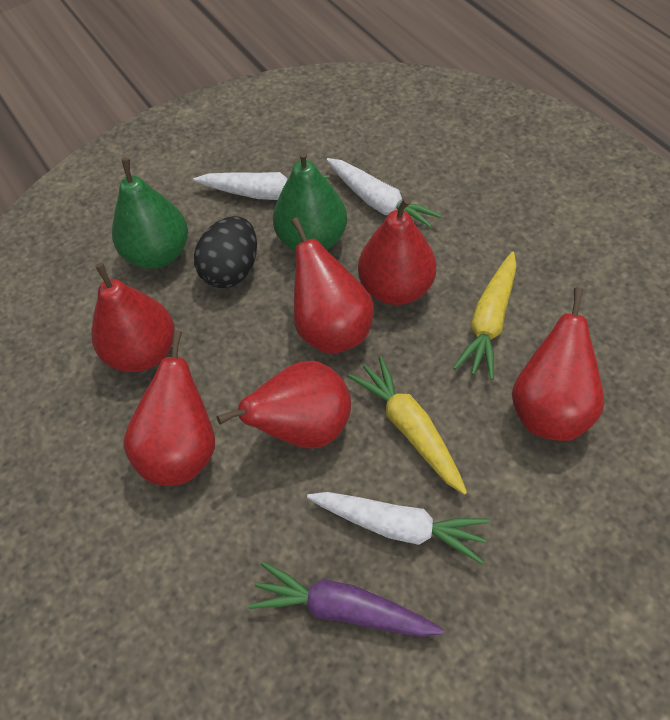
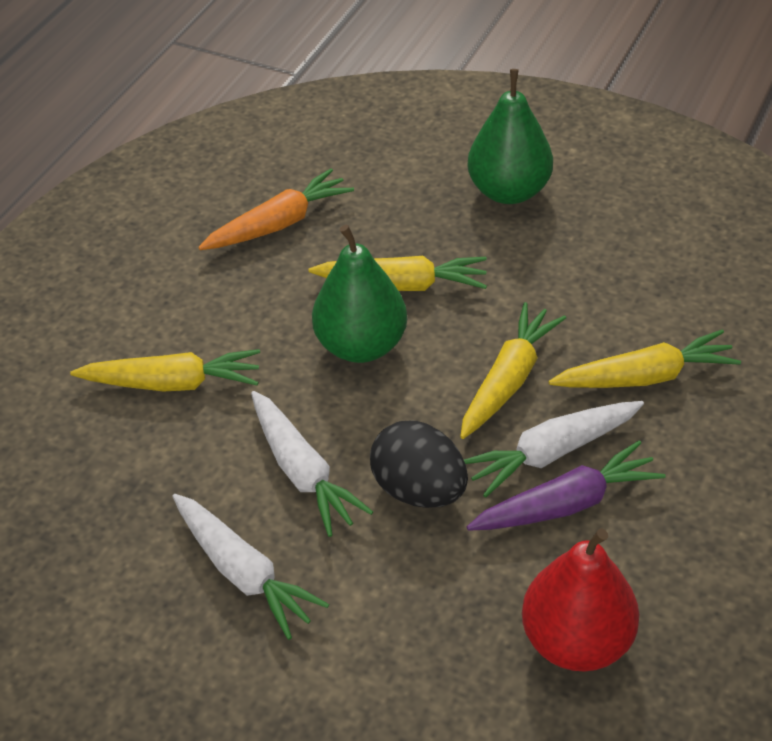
orange carrot: none = 0 -> [198,168,354,250] = 1
red pear: [91,263,175,372] [123,330,215,485] [217,361,351,449] [291,217,374,354] [358,197,436,305] [512,287,604,441] = 6 -> [522,528,639,672] = 1
yellow carrot: [348,356,467,495] [453,251,517,380] = 2 -> [70,349,260,392] [309,256,487,291] [460,302,566,439] [549,330,741,388] = 4

